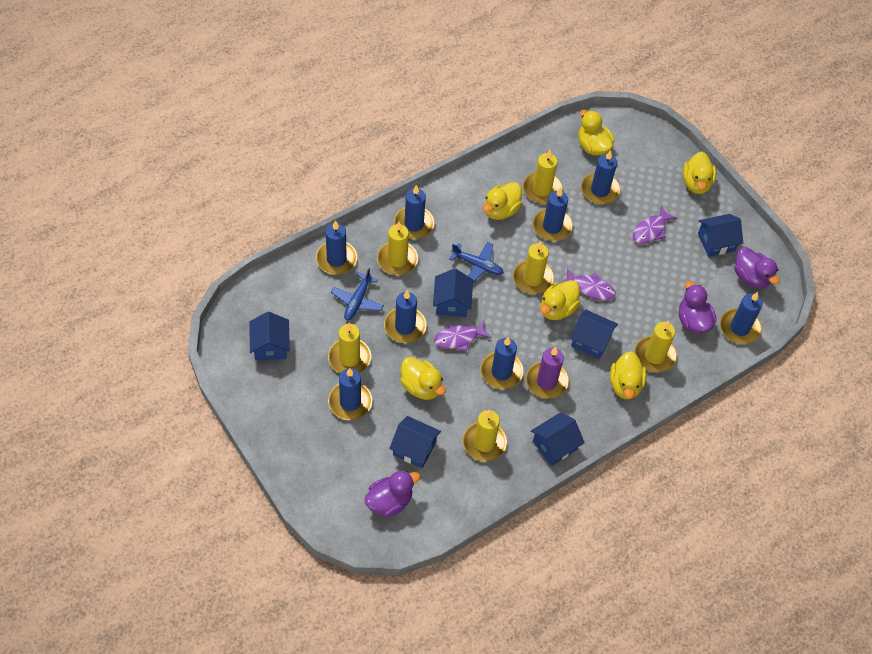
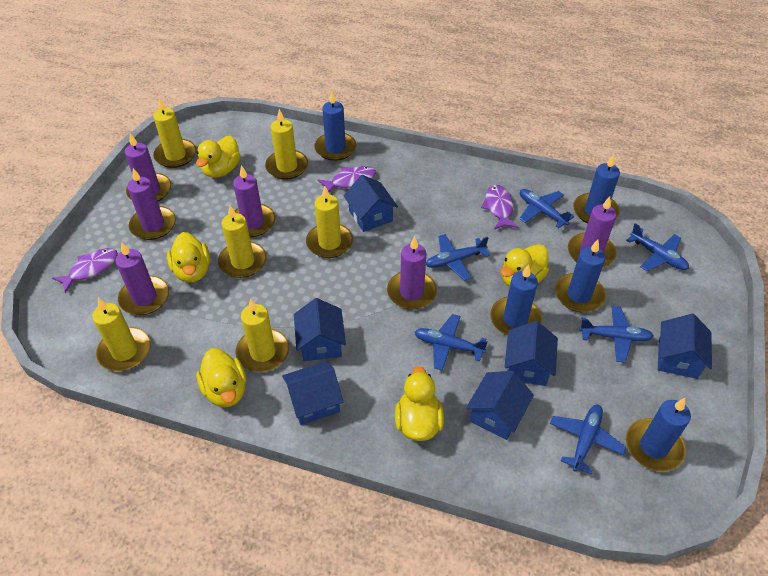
blue candle: [316,220,357,275] [328,368,372,420] [384,290,427,343] [394,185,434,239] [480,337,524,389] [533,188,573,241] [581,150,620,204] [720,292,763,344] = 8 -> [314,91,356,161] [490,264,542,336] [555,240,606,312] [573,154,620,223] [626,398,691,472] = 5
blue plane: [331,268,384,320] [449,242,504,282] = 2 -> [415,314,488,371] [426,234,490,281] [519,189,574,228] [550,405,626,474] [579,306,654,363] [626,223,689,271] = 6
purple candle: [526,347,569,399] = 1 -> [116,242,169,315] [125,133,171,202] [127,168,176,240] [233,165,275,237] [387,236,437,309] [568,196,616,268] = 6
purple duck: [365,470,420,517] [679,281,716,333] [734,247,780,289] = 3 -> none = 0
yellow duck: [400,357,446,400] [483,182,522,220] [540,280,580,320] [578,110,614,156] [610,351,647,399] [683,152,716,194] = 6 -> [167,232,210,283] [196,136,241,178] [196,348,246,407] [395,366,444,441] [501,244,549,287] = 5

